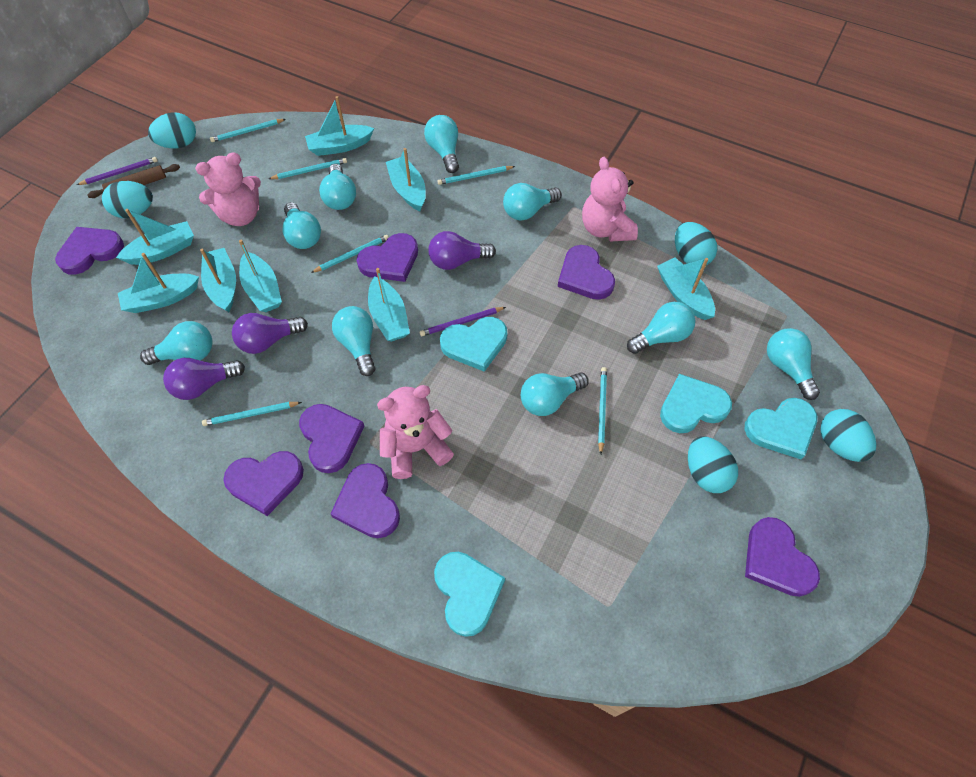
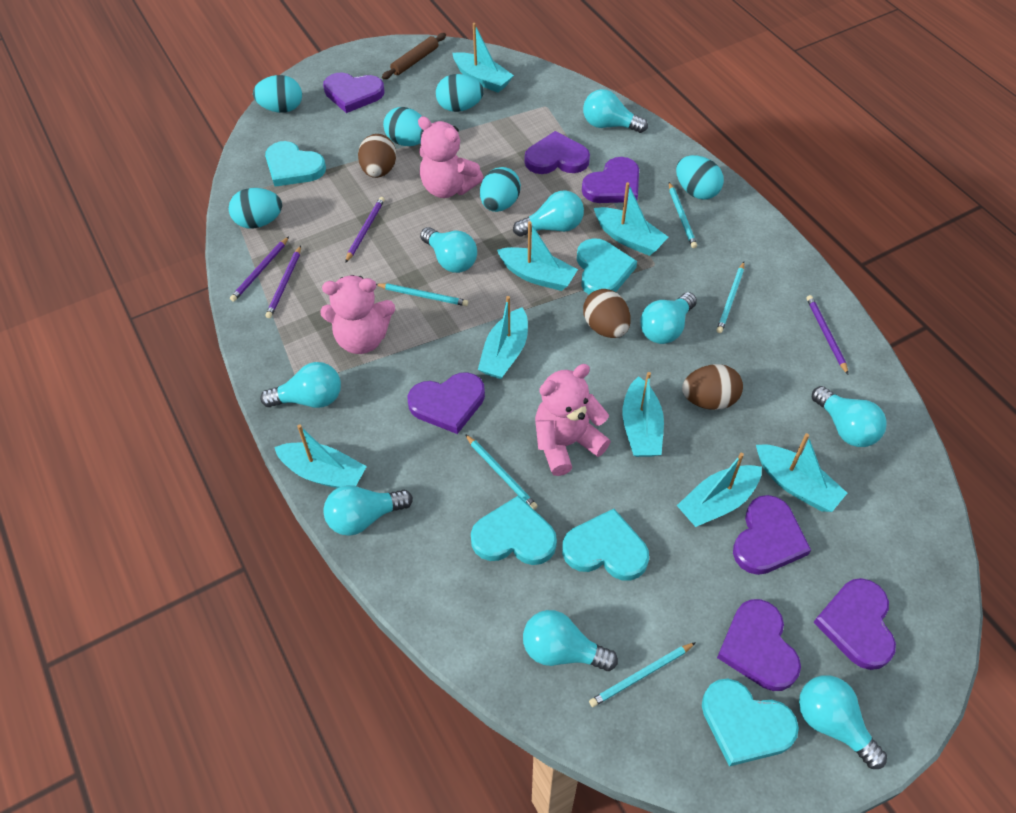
brown egg: none = 0 -> [358,134,397,178] [583,289,631,338] [682,364,743,410] = 3
purple light bulb: [163,358,245,400] [232,313,308,354] [428,231,496,270] = 3 -> none = 0
purple pencil: [77,157,158,185] [420,307,506,336] = 2 -> [230,237,289,302] [266,246,301,318] [345,197,385,263] [806,295,848,374] = 4
turquoise egg: [102,181,153,218] [148,112,196,148] [675,222,717,265] [688,436,738,493] [820,409,876,462] = 5 -> [229,188,282,229] [253,75,302,113] [383,107,424,146] [436,74,484,112] [480,167,521,212] [676,155,724,200] = 6
turquoise heart: [434,552,505,637] [440,317,507,372] [660,374,732,433] [744,398,817,459] = 4 -> [265,141,326,187] [471,495,557,565] [562,509,649,580] [577,238,637,295] [702,679,799,766] = 5
turquoise pencil: [202,402,302,426] [210,119,286,142] [268,158,347,179] [311,235,389,273] [437,166,515,185] [598,367,607,454] = 6 -> [376,283,468,306] [465,434,538,510] [589,642,696,707] [669,182,697,248] [717,262,744,333] = 5

